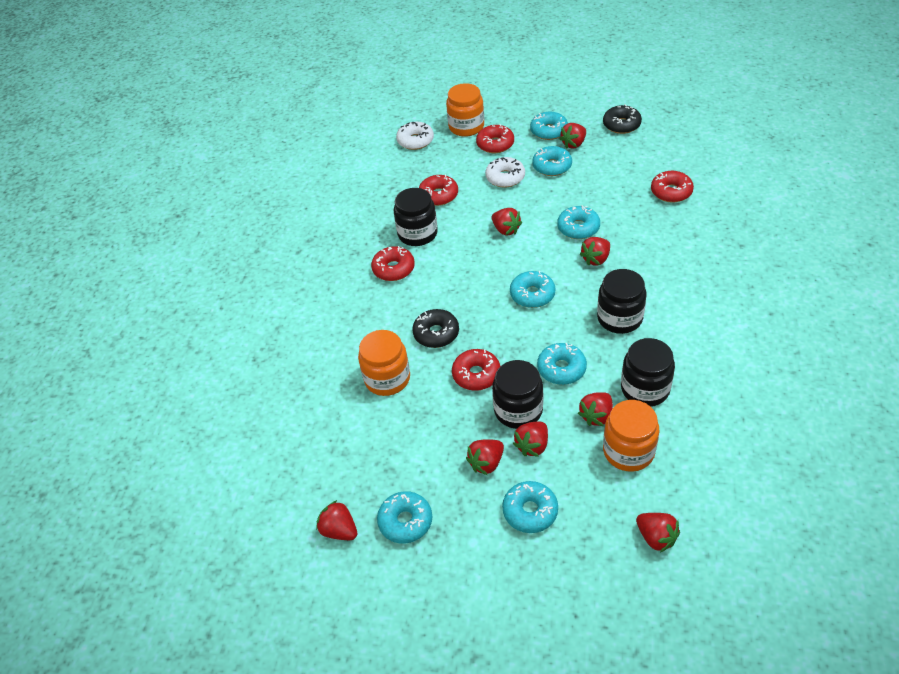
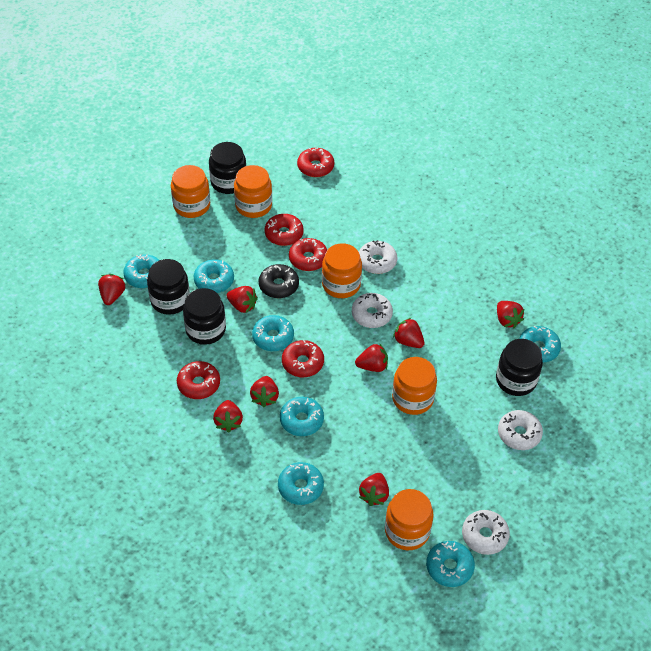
black donut: [412,309,459,348] [603,104,642,134] = 2 -> [258,264,299,298] = 1
orange jar: [358,330,410,396] [446,83,484,137] [603,400,659,472] = 3 -> [171,165,210,218] [234,165,272,218] [322,243,362,298] [385,489,434,550] [392,357,437,415] = 5
white donut: [396,122,434,150] [485,157,525,188] = 2 -> [352,293,393,328] [359,240,397,274] [462,510,510,555] [498,410,543,450] = 4

